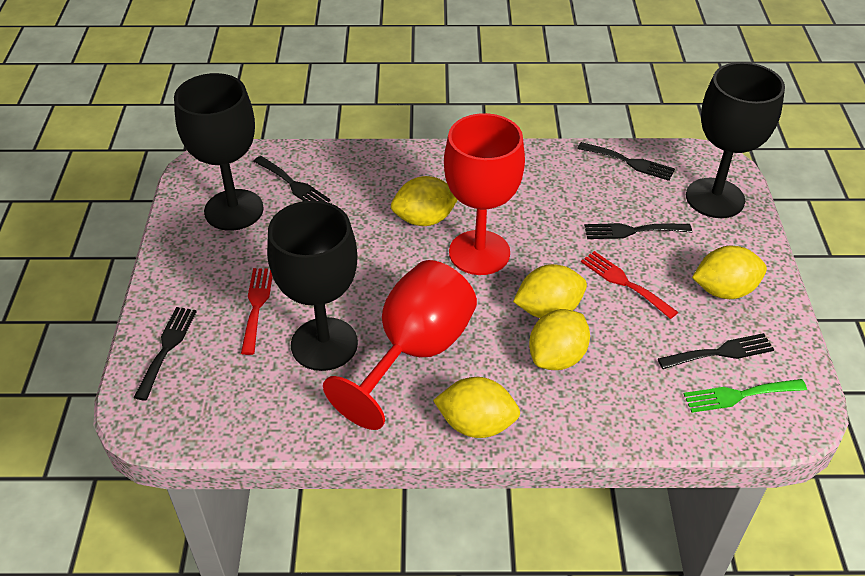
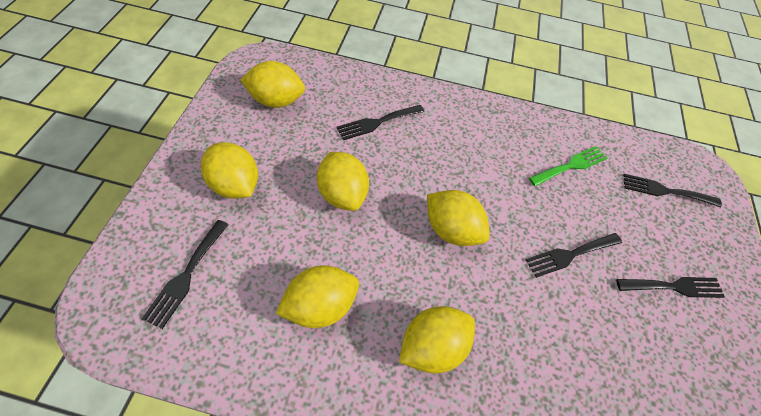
black goblet: [174,73,264,231] [267,200,358,371] [686,62,785,218] = 3 -> none = 0
red fork: [241,268,273,355] [581,251,678,319] = 2 -> none = 0
red goblet: [323,260,477,430] [444,113,525,275] = 2 -> none = 0
yellow lemon: [391,176,458,226] [433,377,520,438] [513,264,587,318] [529,309,590,370] [692,246,767,299] = 5 -> [201,142,258,199] [240,61,305,108] [276,265,359,328] [317,152,369,211] [399,306,475,374] [427,190,490,246] = 6

